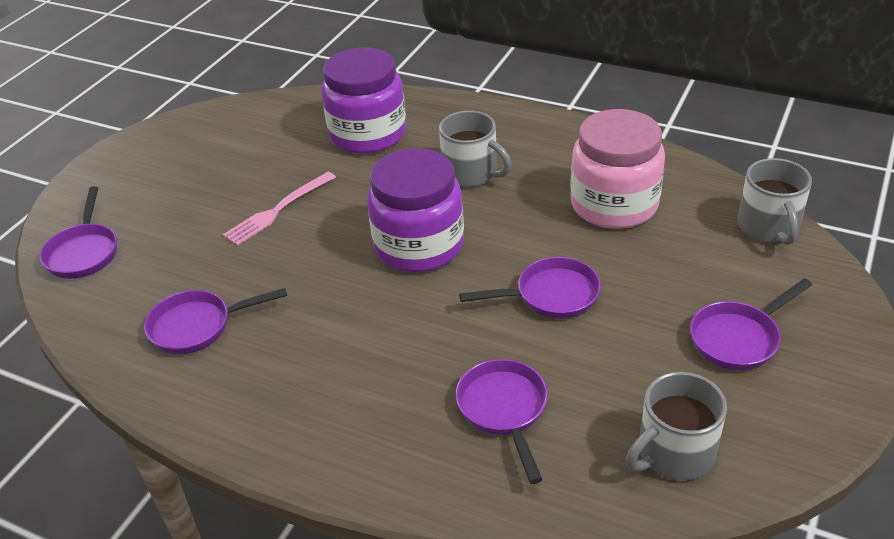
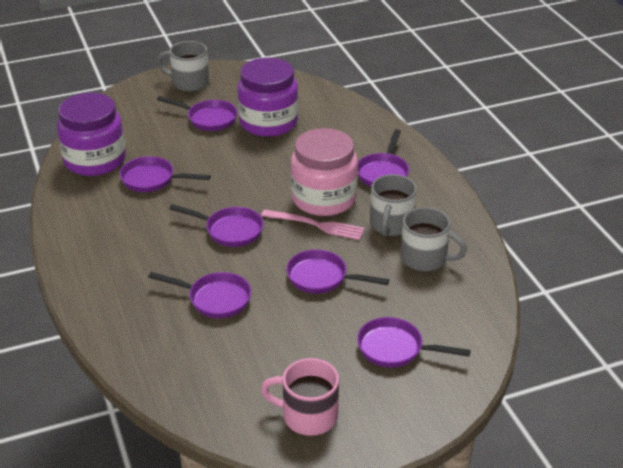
pink mug: none = 0 -> [261,358,339,436] = 1
purple pan: [40,186,117,279] [144,288,287,354] [456,359,548,484] [459,257,601,319] [690,278,812,370] = 5 -> [120,156,211,192] [148,272,252,318] [157,96,238,131] [169,204,264,247] [286,249,389,294] [357,317,471,368] [358,129,409,187] = 7

